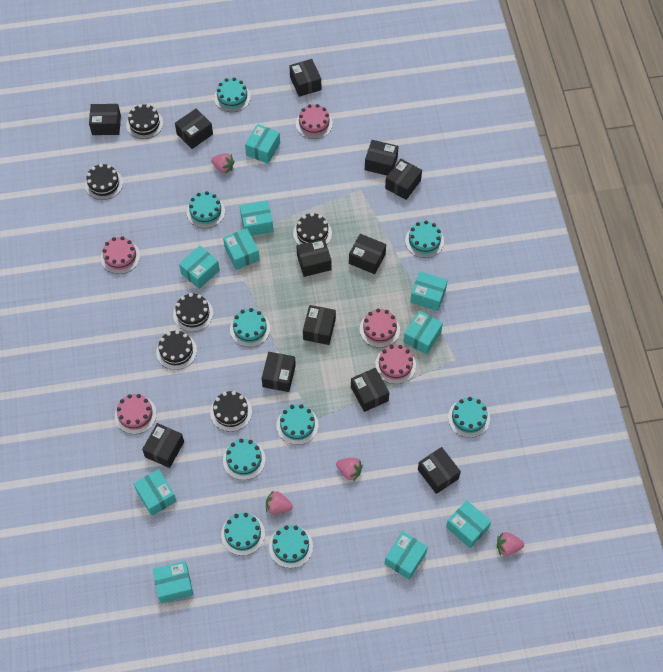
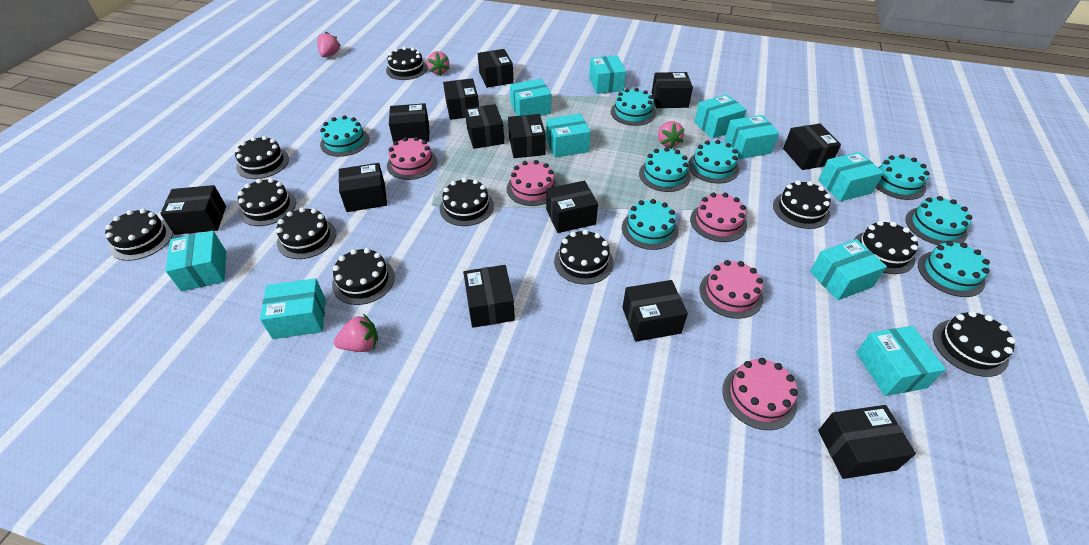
black box: [89,104,121,135] [142,423,184,468] [175,109,213,149] [262,352,296,392] [289,59,321,97] [296,239,332,277] [303,305,336,345] [349,234,386,274] [351,368,389,412] [365,140,399,176] [385,159,422,200] [418,447,461,494] = 12 -> [160,185,226,235] [339,163,387,212] [389,103,429,143] [443,78,479,120] [463,265,515,328] [465,104,505,149] [478,49,514,88] [508,114,546,158] [546,181,598,233] [622,280,688,342] [652,72,693,108] [783,124,841,170] [818,405,916,479] = 13
black cake: [85,164,123,200] [126,104,163,139] [156,330,197,370] [173,293,213,332] [210,391,252,432] [293,213,332,245] = 6 -> [105,209,173,261] [235,136,289,179] [238,178,296,226] [276,207,336,259] [332,248,395,305] [386,47,428,80] [439,178,494,226] [554,230,613,285] [773,180,831,229] [854,221,918,274] [933,311,1016,377] = 11
turquoise cake: [187,191,225,228] [214,77,251,112] [221,513,265,556] [223,439,266,480] [230,308,270,347] [269,525,313,568] [277,404,319,445] [405,220,444,258] [448,397,490,438] = 9 -> [320,115,369,157] [611,88,656,126] [622,199,678,250] [639,147,691,192] [688,140,739,184] [875,154,930,200] [905,196,972,245] [918,241,990,297] = 8

